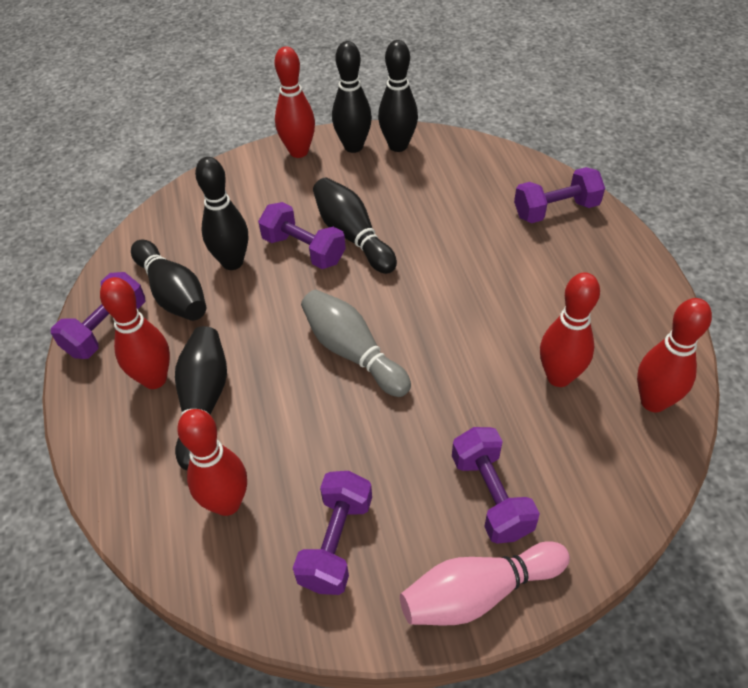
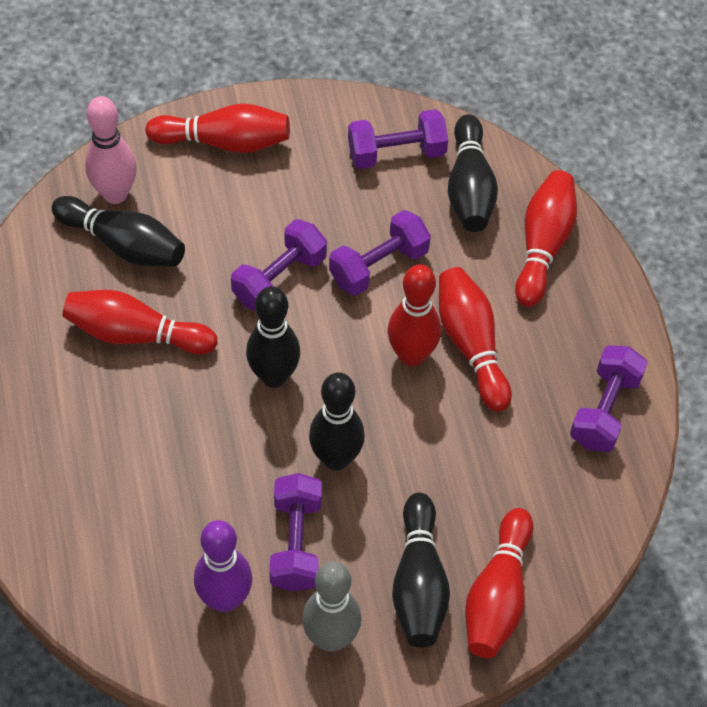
black bowling pin: [131,240,206,321] [175,326,227,470] [195,157,248,270] [313,178,397,274] [332,41,372,153] [378,40,418,152] = 6 -> [51,196,185,267] [246,286,300,388] [309,372,365,470] [392,493,450,647] [448,114,498,232] = 5
purple bowling pin: none = 0 -> [194,520,252,612] = 1
red bowling pin: [100,277,170,389] [177,409,247,516] [274,46,315,158] [540,272,600,387] [637,298,712,412] = 5 -> [62,290,217,354] [145,103,290,153] [388,264,441,366] [439,267,512,412] [465,508,533,658] [515,170,577,307] = 6

